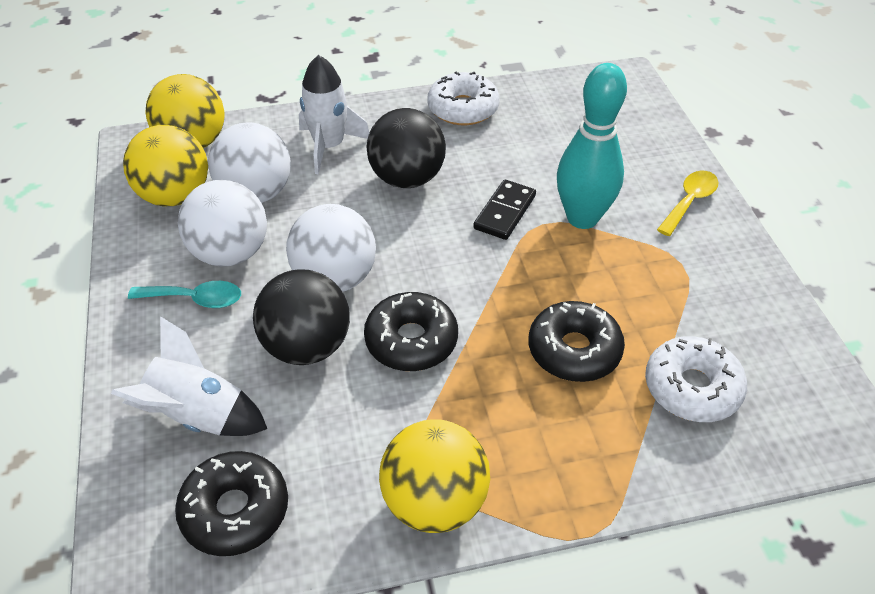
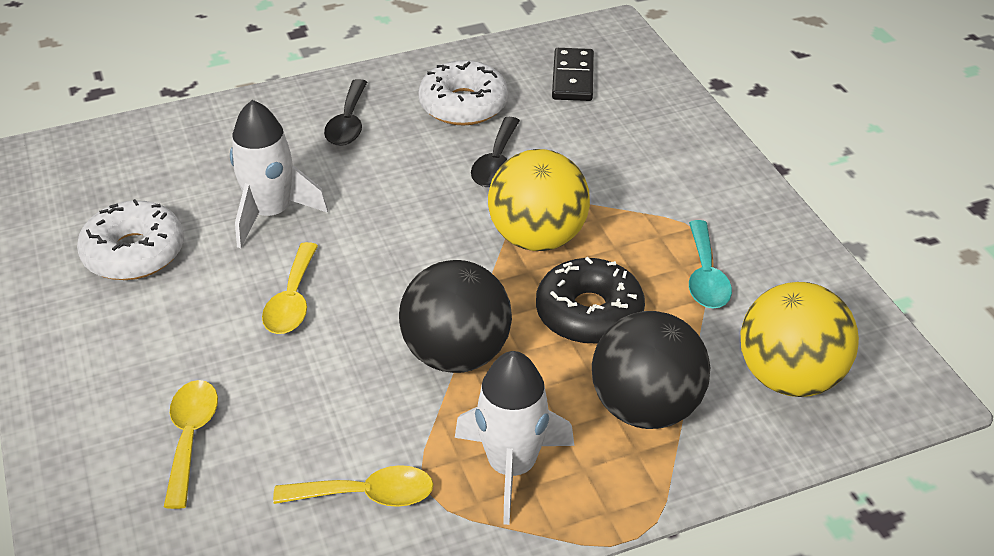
black donut: [175,451,288,556] [364,292,458,371] [529,301,625,382] = 3 -> [536,257,645,344] = 1
black spoon: none = 0 -> [324,79,367,146] [471,117,520,187] = 2
turquoise bowling pin: [557,63,627,229] = 1 -> none = 0
white ball: [178,180,267,267] [208,123,291,203] [286,204,376,292] = 3 -> none = 0
yellow ball: [123,125,208,206] [146,74,225,148] [379,419,490,533] = 3 -> [488,149,590,251] [741,282,859,397] = 2
yellow spoon: [657,171,719,236] = 1 -> [164,380,218,509] [262,242,318,334] [273,465,433,507] = 3

